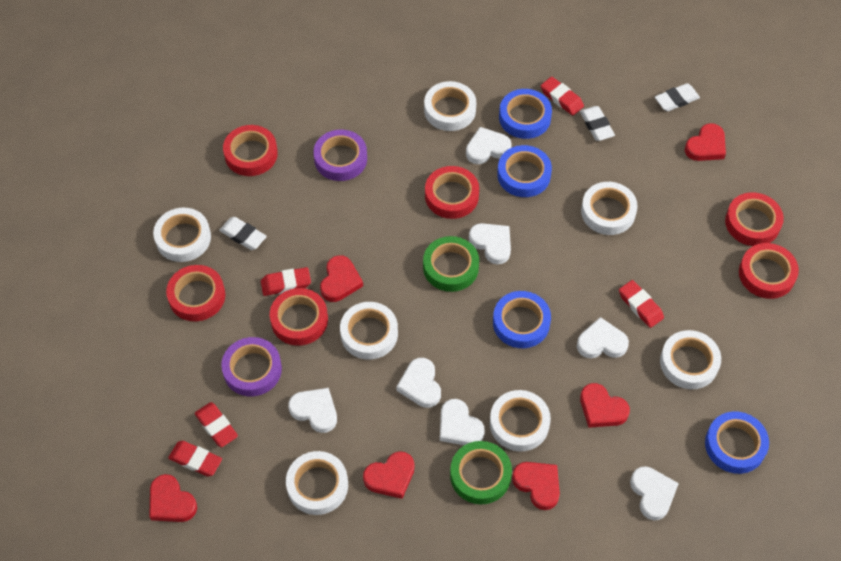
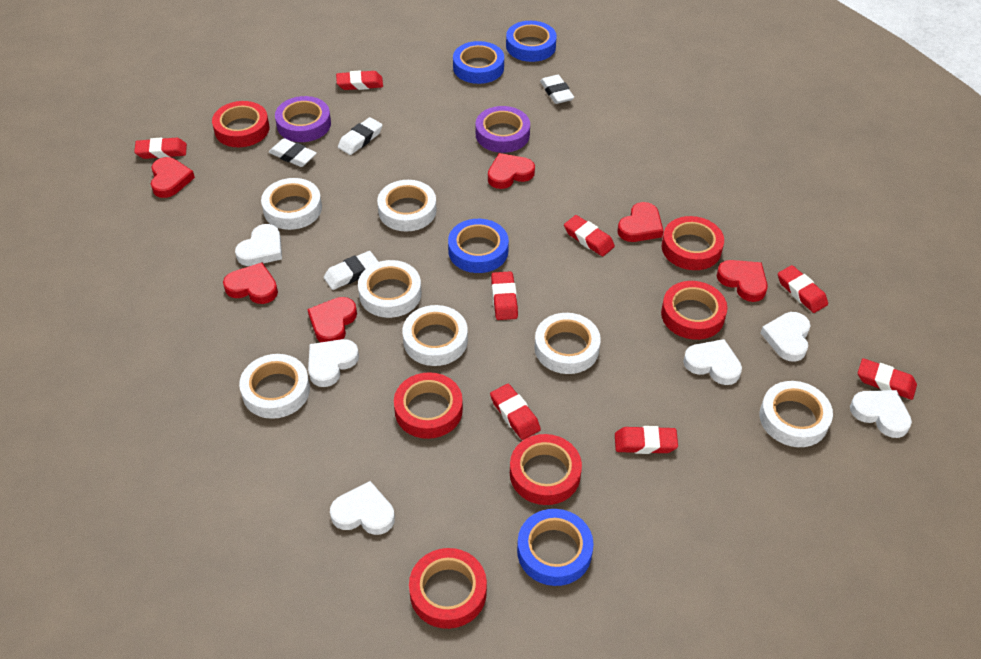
green tape: [423,236,479,292] [450,441,512,504] = 2 -> none = 0
red eraser: [168,441,222,476] [195,402,238,447] [261,267,311,296] [541,77,584,116] [619,280,664,328] = 5 -> [134,138,187,159] [336,71,383,90] [490,384,541,440] [491,271,518,320] [564,215,615,256] [615,426,678,454] [778,265,828,313] [858,358,917,400] = 8
white eraser: [219,217,267,250] [580,106,615,141] [655,83,700,111] = 3 -> [269,138,317,167] [324,251,378,290] [338,117,382,155] [540,75,574,104] = 4
white heart: [288,388,337,433] [396,358,441,408] [440,399,485,445] [466,127,512,164] [469,223,511,264] [577,317,629,358] [630,466,679,520] = 7 -> [235,224,282,266] [308,339,359,387] [330,481,395,535] [683,339,742,385] [761,312,810,362] [850,390,912,438] = 6

